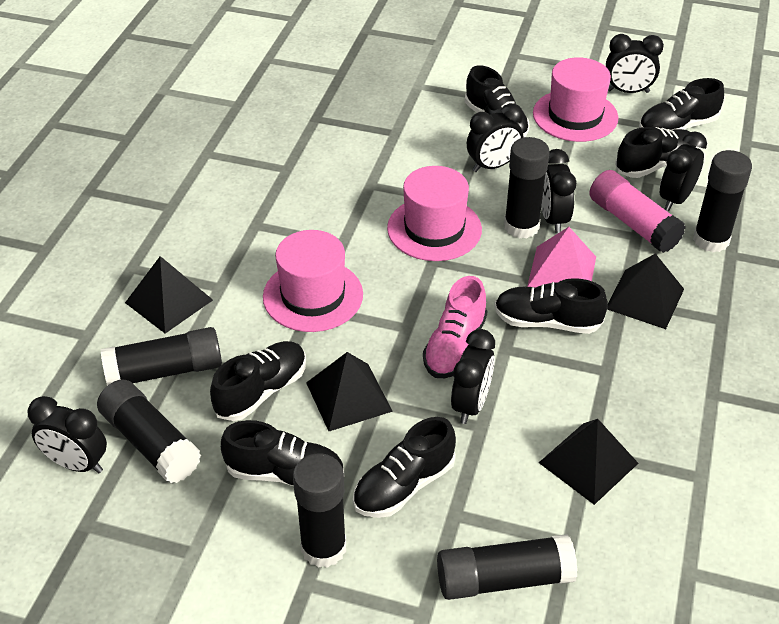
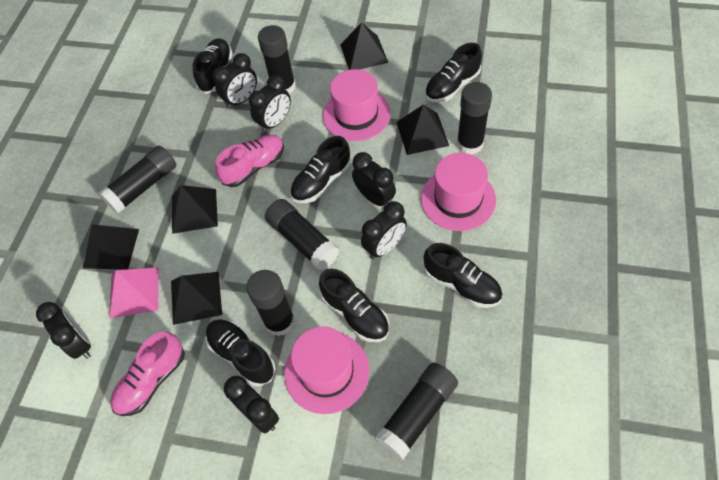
black pyramid: [125,256,213,334] [306,352,393,431] [539,419,638,505] [607,253,684,329] = 4 -> [83,224,139,270] [171,272,222,325] [172,185,218,234] [340,22,388,70] [397,104,449,155] = 5
black shoe: [210,341,306,421] [221,420,344,486] [353,417,456,518] [465,65,530,138] [494,278,608,334] [615,127,697,178] [639,78,724,130] = 7 -> [192,38,233,94] [205,319,275,387] [290,136,351,203] [319,268,389,342] [424,243,502,308] [425,43,482,103] = 6
pink glue stick: [589,170,686,253] = 1 -> none = 0
pink shoe: [423,276,487,378] = 1 -> [111,332,185,416] [215,135,284,187] = 2

